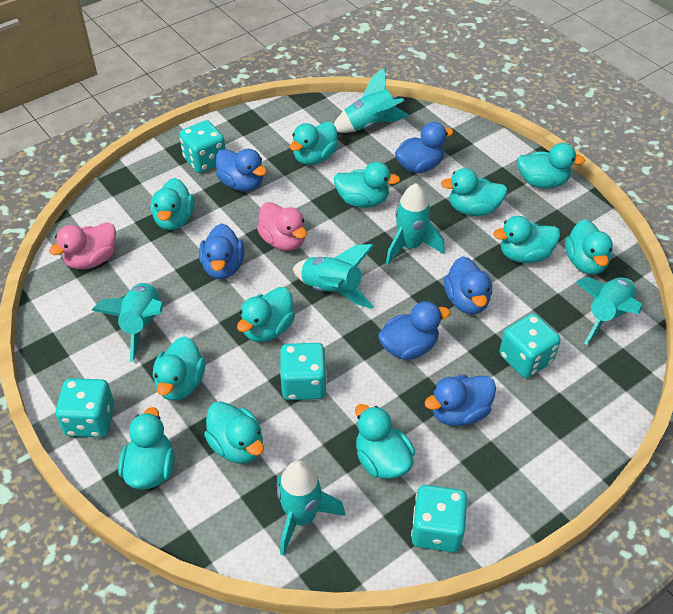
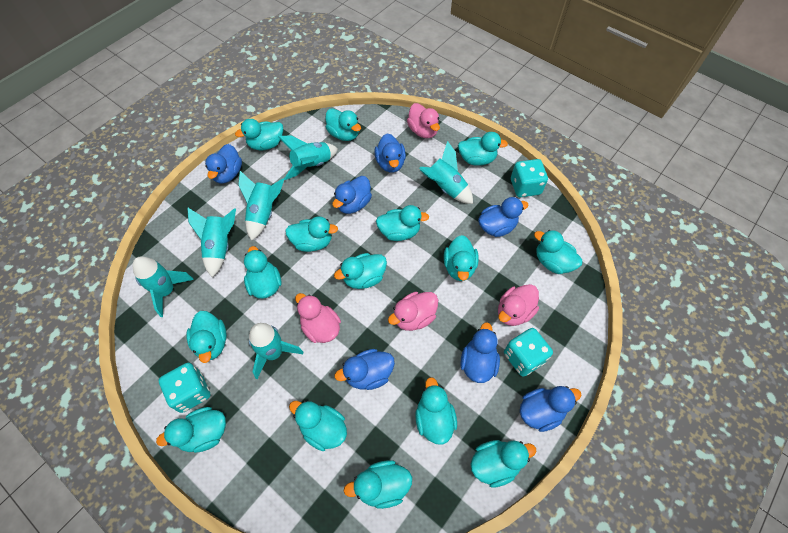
blue duck: [199,223,244,279] [216,149,267,192] [378,301,450,360] [395,122,453,173] [424,375,496,426] [444,256,492,314] = 6 -> [205,144,242,183] [332,176,372,214] [335,349,395,390] [374,133,406,173] [460,322,500,383] [478,197,529,237] [520,386,581,432] = 7
pink duck: [49,222,116,270] [257,202,307,251] = 2 -> [295,293,341,343] [388,292,438,331] [407,103,440,138] [498,284,539,326] = 4
turquoise dice: [56,378,114,437] [179,120,225,173] [280,343,327,400] [411,485,468,552] [499,313,561,378] = 5 -> [159,363,211,413] [504,328,553,377] [511,159,548,197] = 3
turquoise duck: [118,407,174,489] [150,178,195,230] [153,336,205,401] [204,401,264,464] [237,287,295,342] [290,122,338,165] [334,162,400,208] [355,404,415,479] [441,168,508,216] [494,216,560,263] [517,143,585,189] [565,219,613,275] = 12 -> [156,407,226,453] [186,311,227,363] [235,119,283,150] [244,246,282,299] [285,216,338,252] [289,401,347,451] [325,108,361,141] [334,253,387,289] [343,460,412,509] [376,205,429,241] [415,377,457,445] [444,235,479,281] [458,132,508,166] [471,440,536,488] [534,230,583,274] = 15

